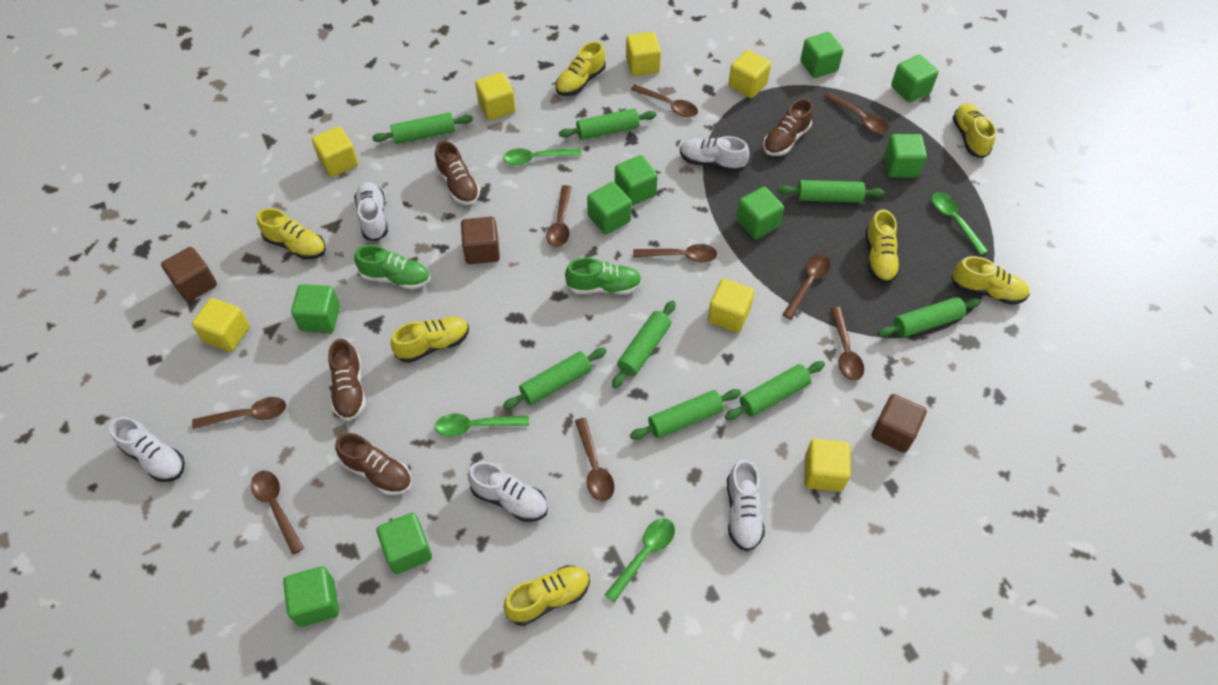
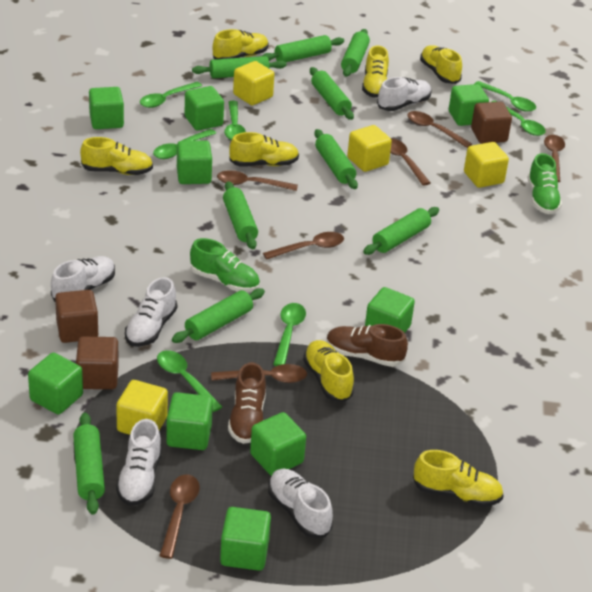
brown shoe: [328,339,366,421] [335,433,412,495] [435,141,480,205] [763,98,813,156] = 4 -> [228,362,266,444] [326,324,408,367] = 2
brown spoon: [192,397,286,429] [251,471,304,555] [546,185,572,247] [575,418,615,501] [631,84,698,117] [633,244,717,263] [782,254,831,320] [824,92,889,133] [830,307,864,381] = 9 -> [159,475,200,559] [211,364,307,383] [217,170,298,191] [263,232,344,260] [390,139,431,186] [407,111,472,148] [544,135,565,182] = 7
green rolling pin: [372,112,473,144] [503,348,607,410] [559,109,657,140] [612,301,676,388] [630,389,741,440] [725,361,825,420] [778,180,885,203] [878,297,981,338] = 8 -> [73,413,105,515] [172,288,265,343] [192,56,287,78] [223,181,258,249] [262,35,344,62] [310,67,354,120] [314,129,358,189] [341,29,370,77] [363,207,439,255] = 9
green spoon: [435,414,529,437] [503,148,581,165] [605,518,675,603] [932,192,988,255] = 4 -> [140,82,202,108] [153,129,216,159] [157,350,222,412] [224,101,246,140] [273,303,306,366] [474,81,536,112] [491,100,546,136] = 7
yellow cube: [192,298,250,352] [312,126,358,177] [475,73,516,120] [626,32,661,76] [708,279,754,333] [728,50,771,98] [804,439,851,492] = 7 -> [116,380,168,435] [233,61,274,105] [347,125,392,172] [464,142,509,188] = 4

